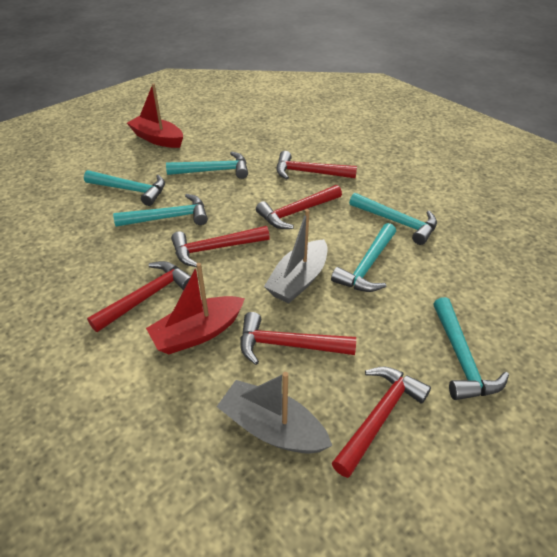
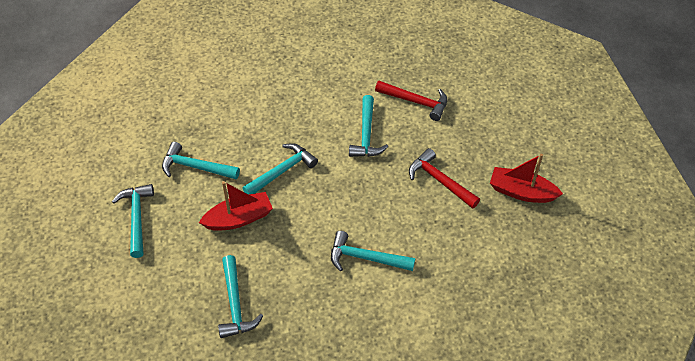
grey boat: [217,372,332,454] [264,209,327,304] = 2 -> none = 0
red hammer: [87,261,191,332] [171,226,270,267] [240,312,356,365] [256,185,342,229] [277,151,357,179] [332,367,431,478] = 6 -> [375,81,447,121] [409,148,480,209] = 2

